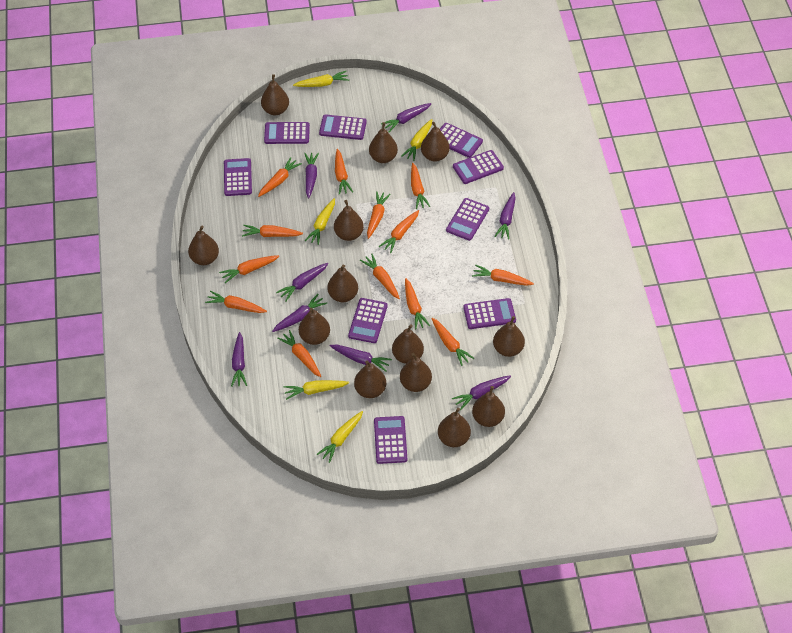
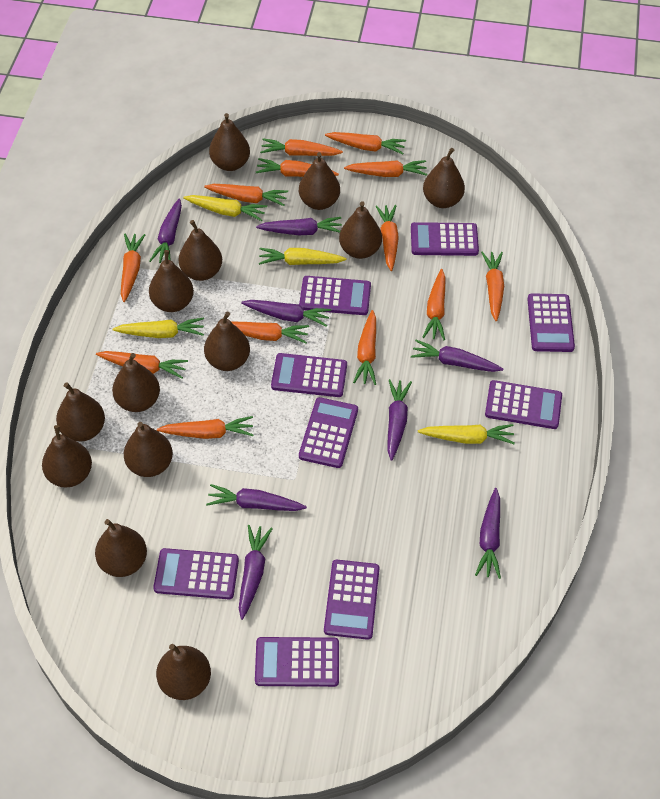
yellow carrot: [283,380,349,400] [293,71,349,87] [305,198,335,245] [316,411,363,463] [401,119,432,161] = 5 -> [112,318,204,338] [183,195,267,221] [259,248,346,265] [418,424,515,444] = 4

